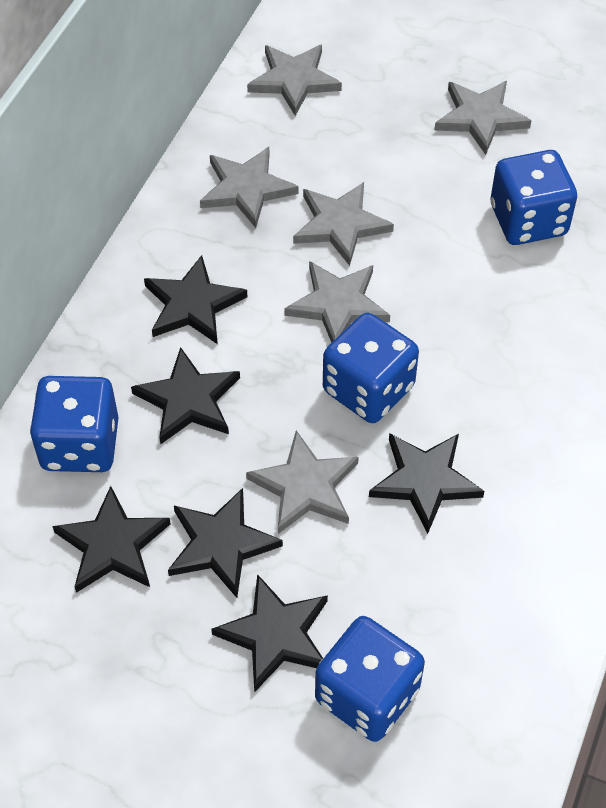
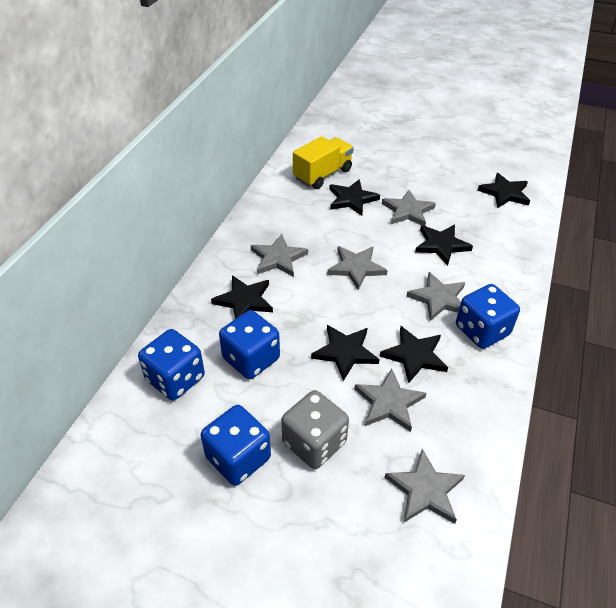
grey dice: none = 0 -> [281,390,349,469] = 1
yellow truck: none = 0 -> [293,136,354,189] = 1

